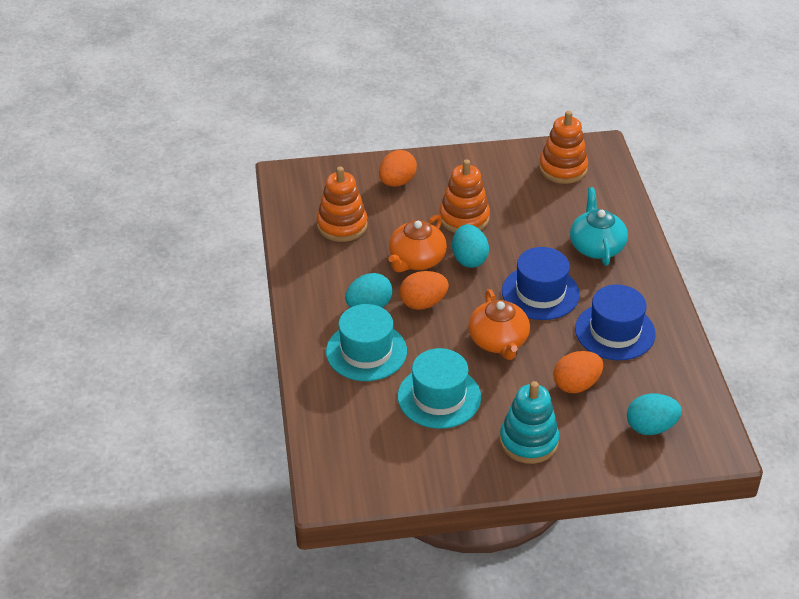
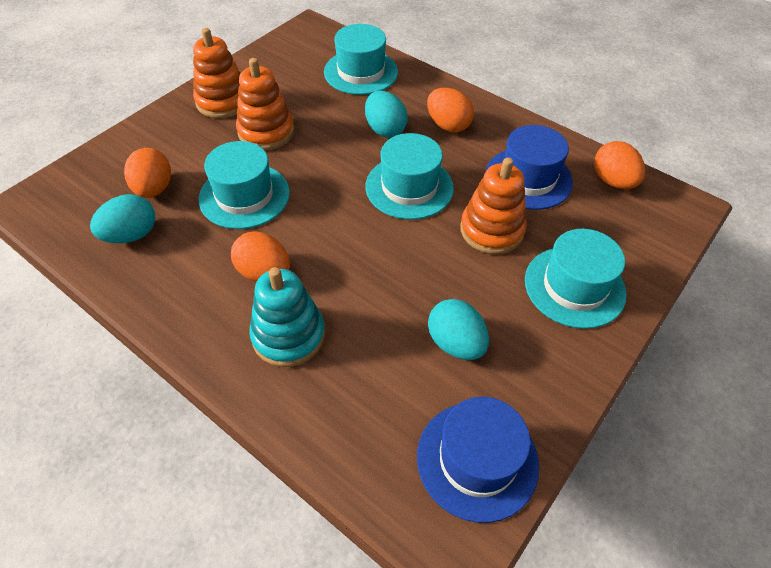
orange egg: [379,150,417,187] [399,271,449,310] [553,351,603,393] = 3 -> [124,148,171,198] [231,231,290,282] [427,88,474,133] [594,141,646,189] = 4
orange teapot: [388,215,447,272] [468,289,530,360] = 2 -> none = 0
turquoise hat: [326,304,407,381] [398,348,481,429] = 2 -> [199,141,290,229] [324,24,398,95] [365,133,454,220] [525,229,627,329] = 4
turquoise teapot: [570,187,628,266] = 1 -> none = 0

